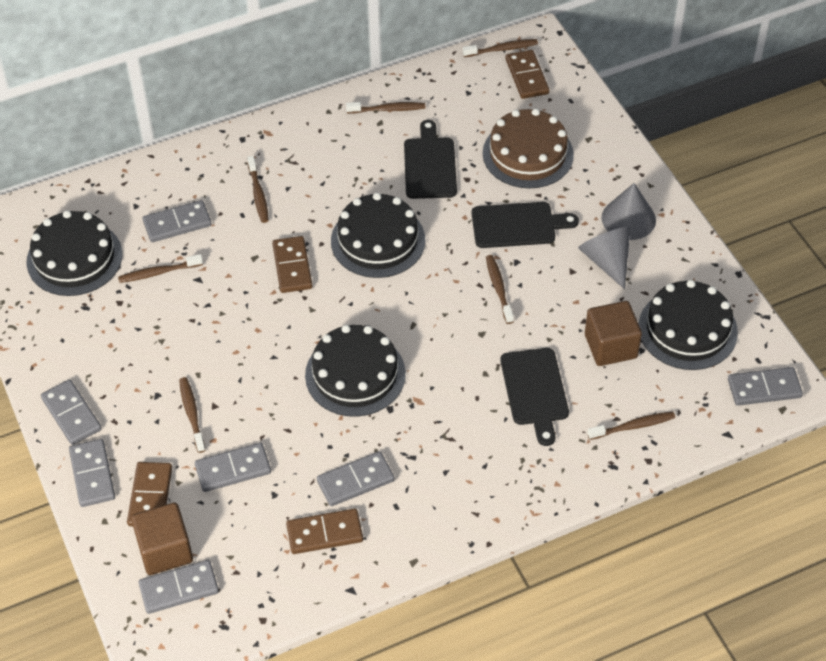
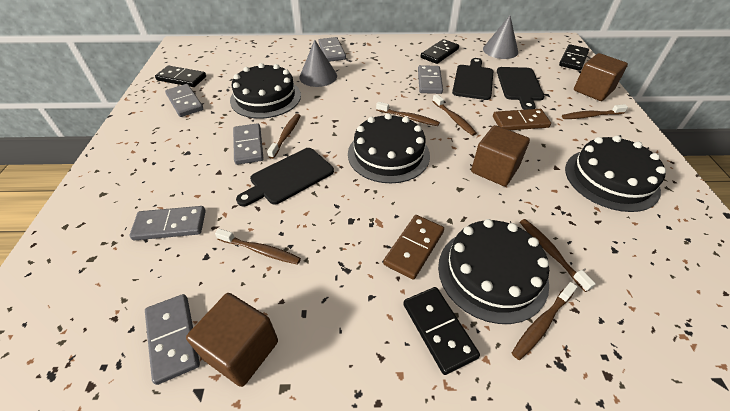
black domino: none = 0 -> [155,66,206,87] [403,287,480,375] [421,39,459,64] [559,44,589,71] = 4
brown cake: [483,108,574,188] = 1 -> none = 0
brown cube: [131,502,193,575] [585,301,642,366] = 2 -> [186,293,278,387] [471,125,530,186] [574,53,628,101] = 3
brown domino: [127,462,172,526] [272,236,312,293] [286,508,363,554] [505,50,549,99] = 4 -> [383,215,444,280] [493,109,551,130] = 2
grey domino: [41,380,102,445] [69,439,115,507] [138,560,219,614] [143,200,212,242] [195,443,271,492] [317,451,395,506] [728,367,803,406] = 7 -> [129,206,206,240] [145,294,200,385] [165,84,203,117] [233,123,264,165] [318,37,346,62] [418,65,443,94] = 6

